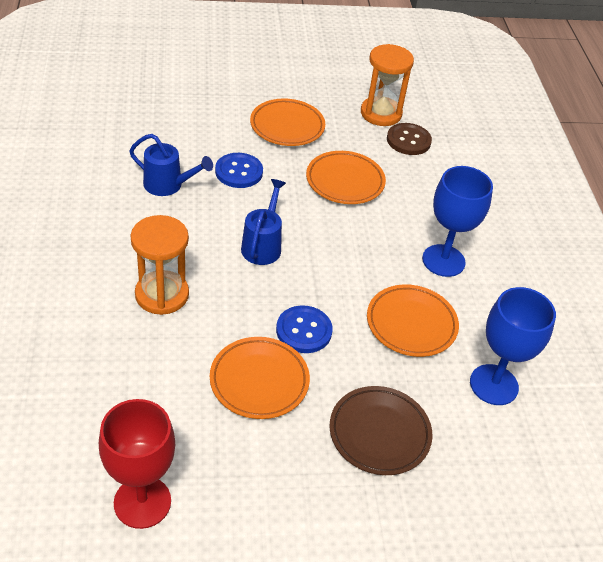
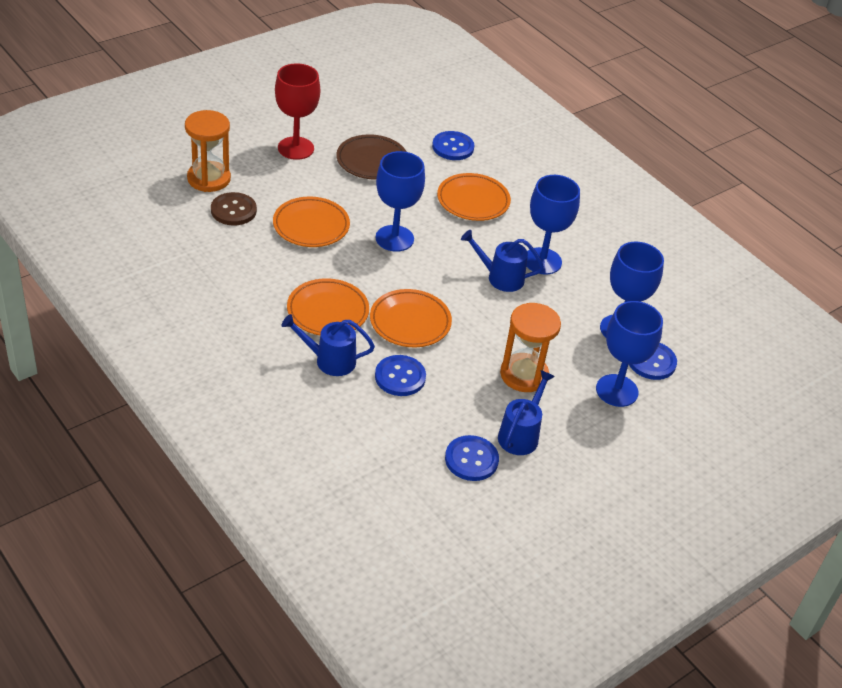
blue button: [215,153,263,188] [276,305,333,353] = 2 -> [375,355,426,396] [432,131,474,160] [445,435,499,481] [629,343,677,380] = 4
blue goblet: [422,166,493,277] [470,287,556,405] = 2 -> [376,151,425,252] [526,175,580,275] [596,301,663,407] [600,242,664,338] = 4
blue watering can: [129,134,213,196] [241,179,286,265] = 2 -> [281,314,375,376] [461,230,544,292] [498,370,555,455] = 3

